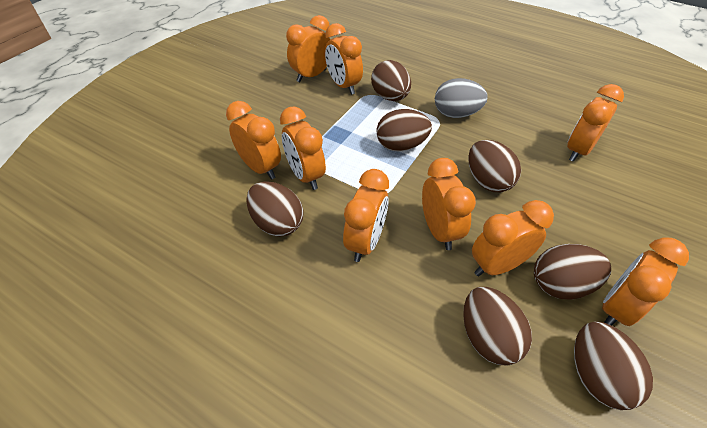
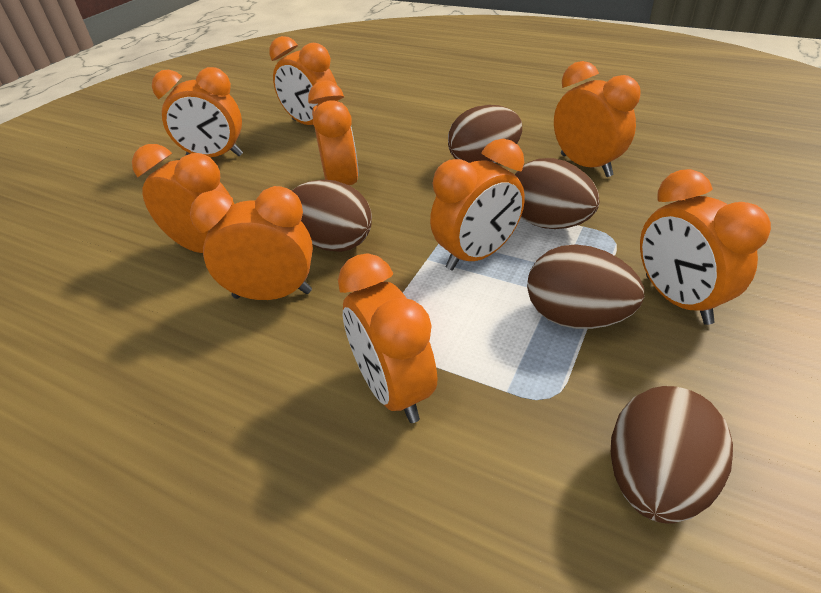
brown egg: [246,181,303,237] [371,60,411,101] [377,109,432,152] [463,287,532,366] [468,140,521,192] [534,244,611,300] [574,321,653,410] = 7 -> [292,179,372,252] [448,105,522,163] [515,158,600,229] [527,244,644,329] [611,386,733,524] = 5
grey egg: [435,78,488,118] = 1 -> none = 0

